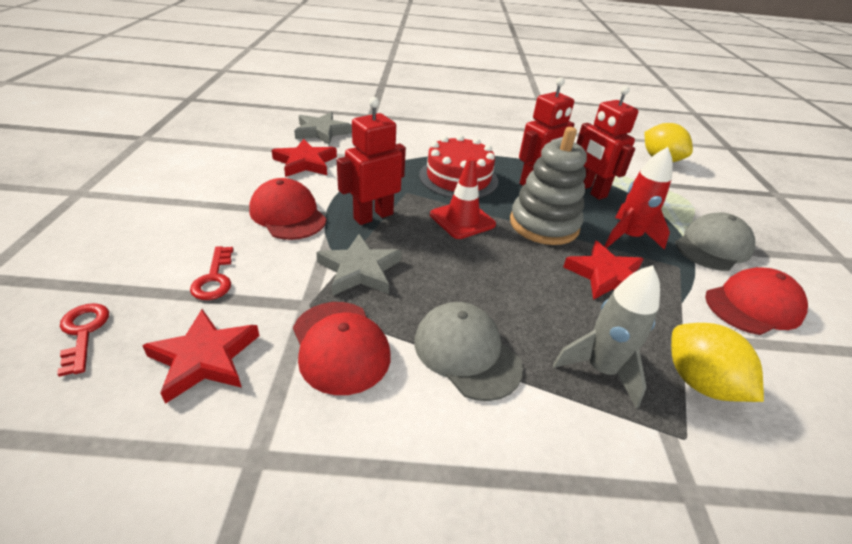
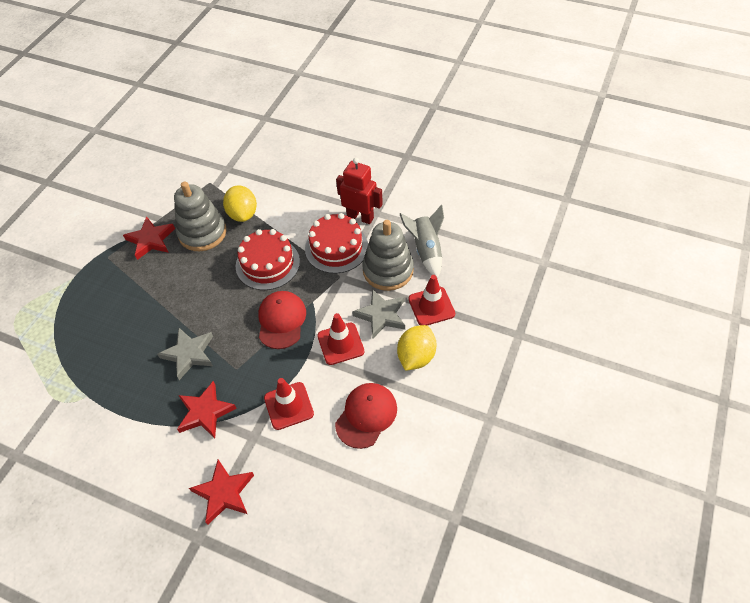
grey cap: [414,302,523,401] [675,213,755,271] = 2 -> none = 0
grey stacking toy: [510,127,587,245] = 1 -> [174,182,227,251] [362,220,414,291] = 2
red cake: [419,135,498,198] = 1 -> [236,229,300,290] [305,213,368,273] = 2
red cap: [249,178,327,240] [293,302,391,395] [705,267,808,335] = 3 -> [258,291,306,349] [335,383,397,449] = 2
red key: [57,303,109,377] [190,246,233,300] = 2 -> none = 0
red robot: [337,97,406,225] [519,77,574,186] [576,86,639,200] = 3 -> [336,158,383,224] = 1
red rocket: [605,147,673,250] = 1 -> none = 0
red traffic cone: [430,157,496,239] = 1 -> [264,378,314,430] [317,313,365,365] [408,275,455,325] = 3

